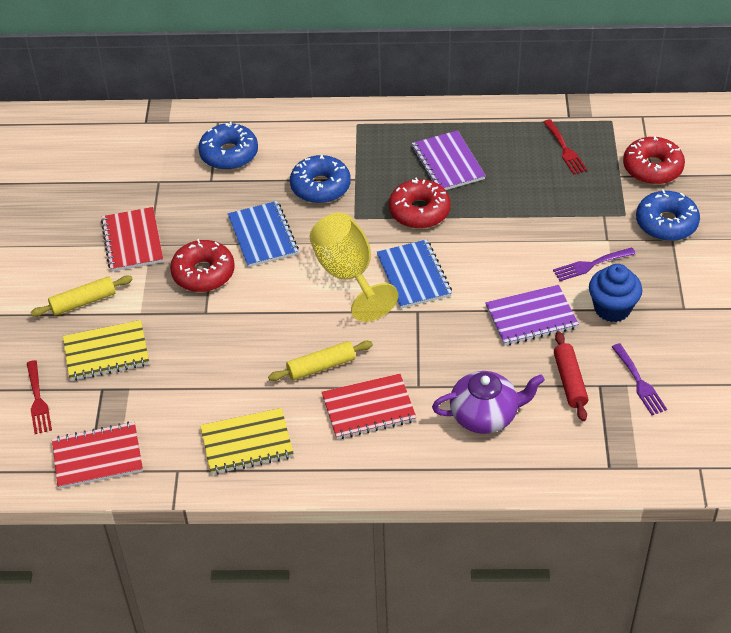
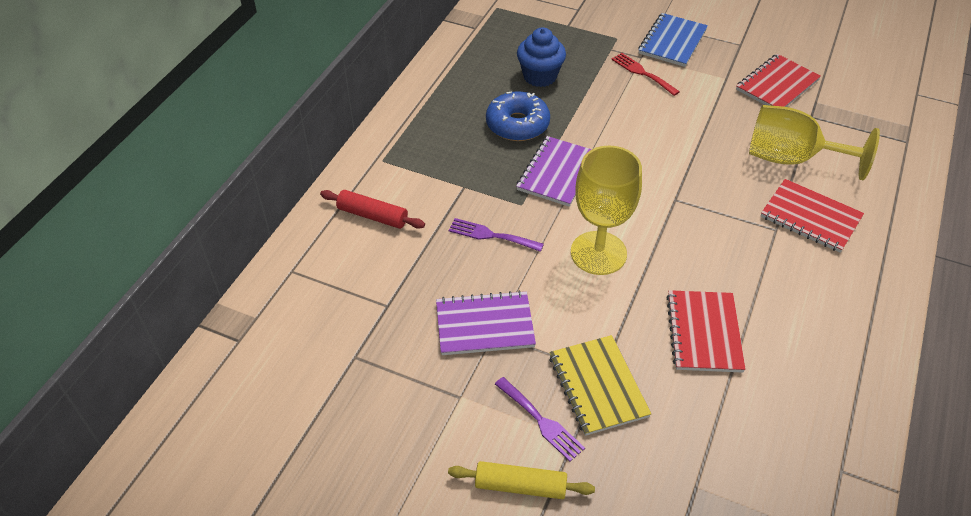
blue donut: [198,122,258,170] [290,155,351,203] [636,189,700,241] = 3 -> [486,91,550,141] = 1
blue notebook: [228,201,299,267] [377,239,452,309] = 2 -> [638,13,708,67] = 1
purple teapot: [432,371,545,434] = 1 -> none = 0
red donut: [170,239,235,292] [389,177,451,229] [623,136,685,184] = 3 -> none = 0
red fork: [27,360,52,434] [544,119,587,175] = 2 -> [611,53,680,96] = 1
yellow goblet: [310,213,398,322] = 1 -> [571,146,642,275] [749,105,880,180] = 2
yellow notebook: [63,320,149,381] [200,408,294,475] = 2 -> [549,335,652,436] = 1
yellow rolling pin: [30,275,133,317] [268,341,373,381] = 2 -> [448,461,595,499] = 1

